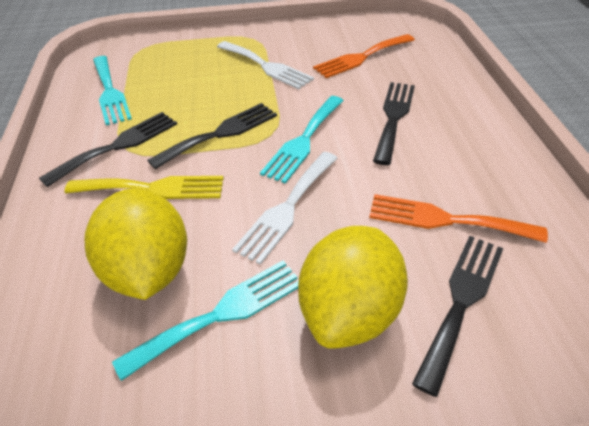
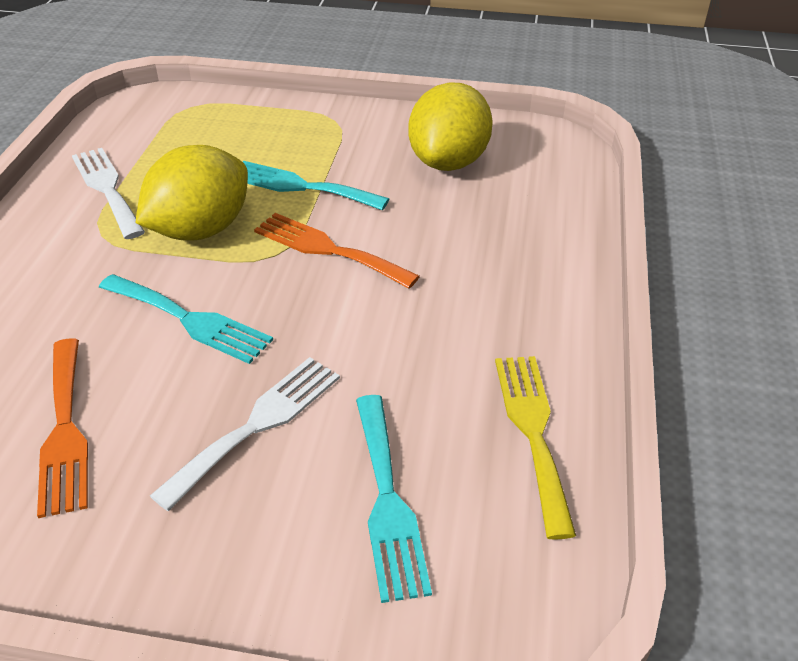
black fork: [39,112,177,187] [147,103,277,169] [373,82,415,165] [412,236,503,397] = 4 -> none = 0

